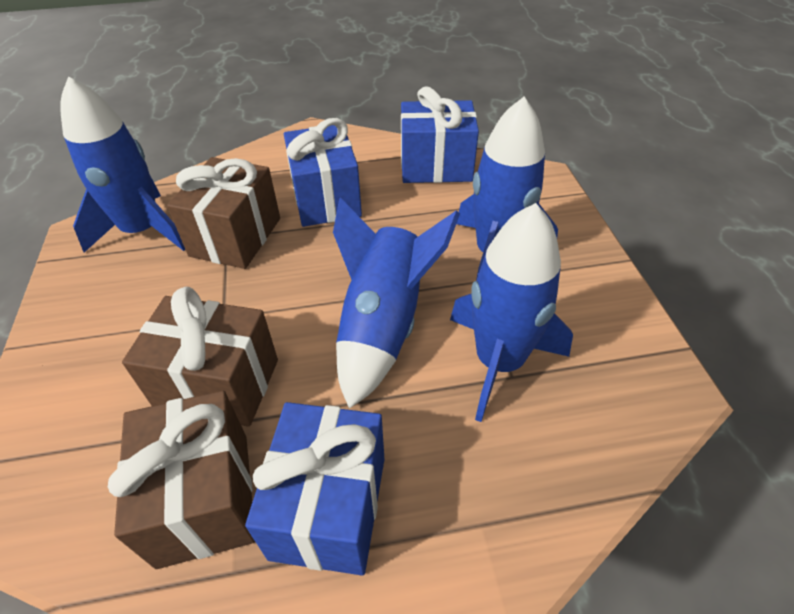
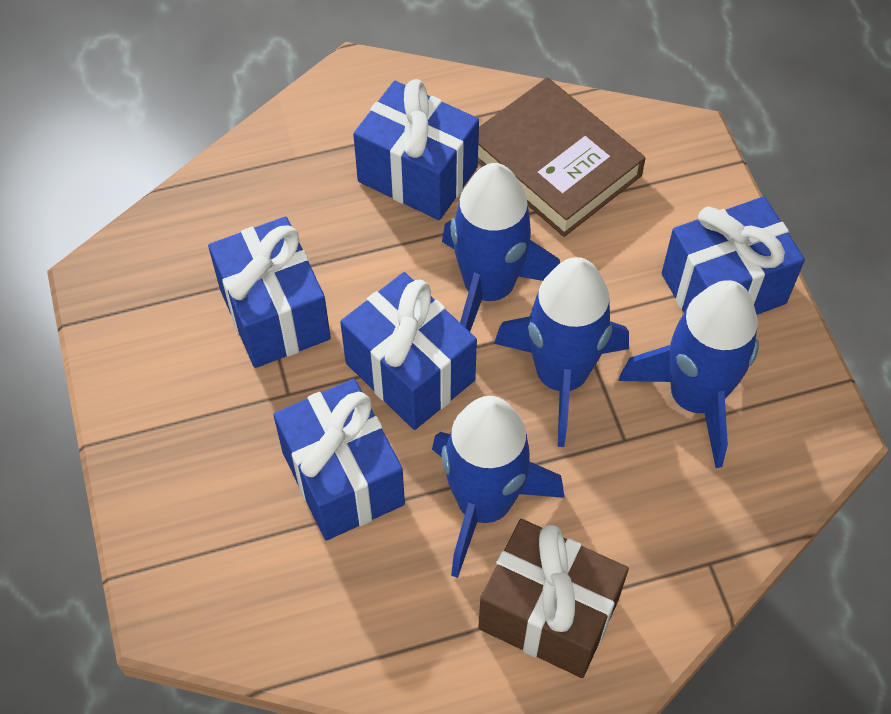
blue gift: [245,402,385,575] [284,118,362,227] [401,86,479,183] = 3 -> [208,216,331,368] [273,379,405,541] [340,272,477,430] [353,79,479,220] [662,196,805,315] = 5
brown book: none = 0 -> [478,77,645,237] = 1
brown gift: [108,391,255,569] [122,287,278,427] [167,157,280,269] = 3 -> [478,519,629,678] = 1

